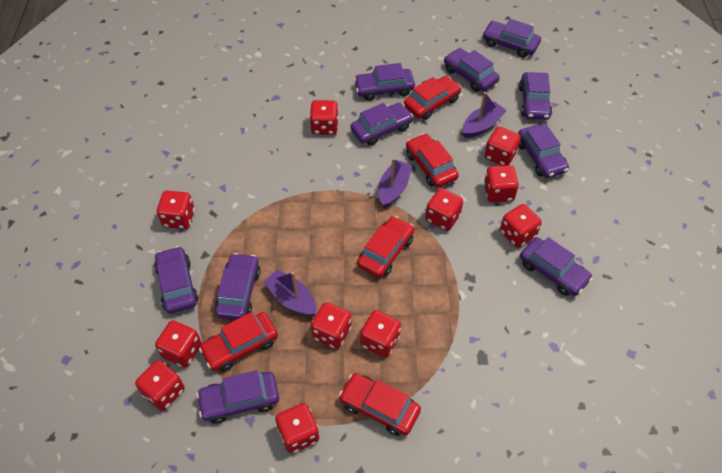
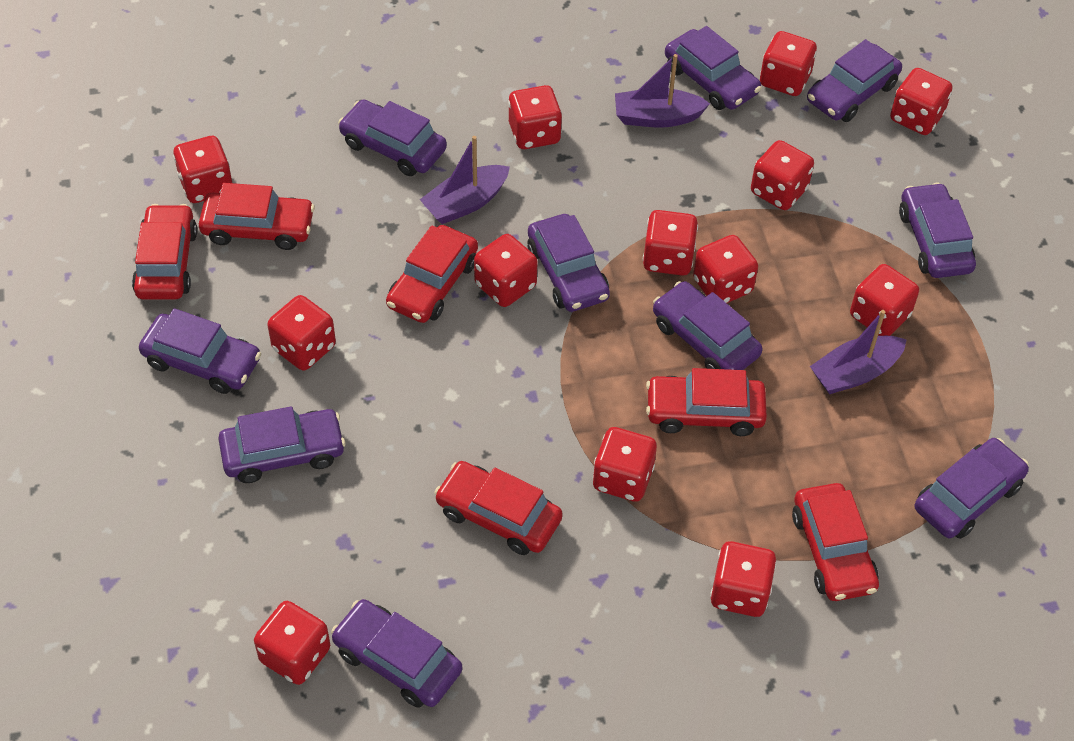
red car: [199,312,278,372] [339,373,421,436] [357,216,414,278] [404,76,461,120] [406,133,459,188] = 5 -> [132,204,197,299] [199,183,315,250] [386,225,478,323] [434,461,563,555] [646,368,767,436] [792,483,879,601] = 6
red dice: [135,360,185,411] [155,320,202,367] [157,190,195,229] [275,403,319,453] [310,100,339,135] [311,302,351,349] [360,310,401,358] [425,188,463,231] [484,127,521,166] [484,165,519,203] [500,204,542,248] = 11 -> [173,136,232,203] [254,601,330,685] [267,295,336,371] [474,234,538,307] [508,85,562,149] [593,427,657,502] [643,210,698,276] [693,235,758,303] [710,541,777,617] [751,140,814,210] [760,31,817,96] [850,264,919,336] [890,68,952,135] = 13

